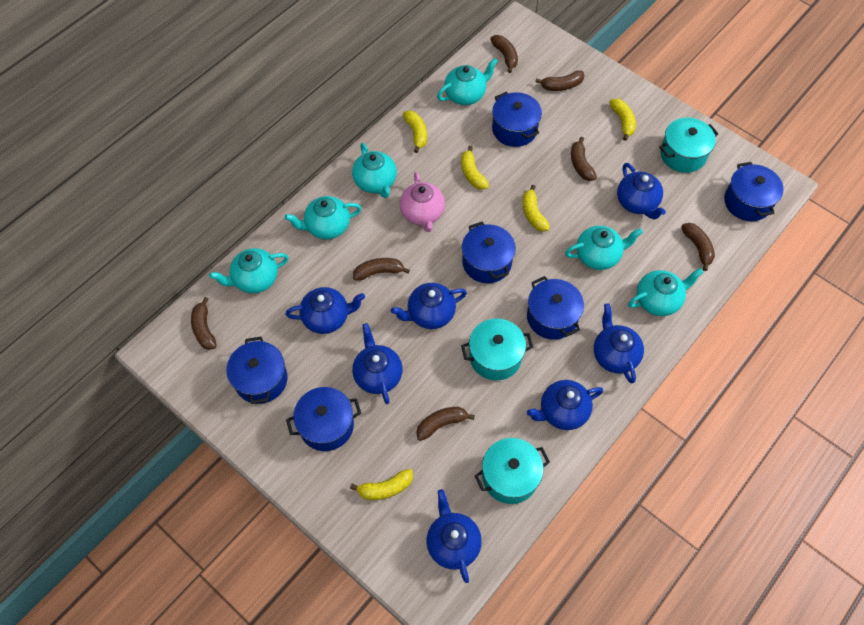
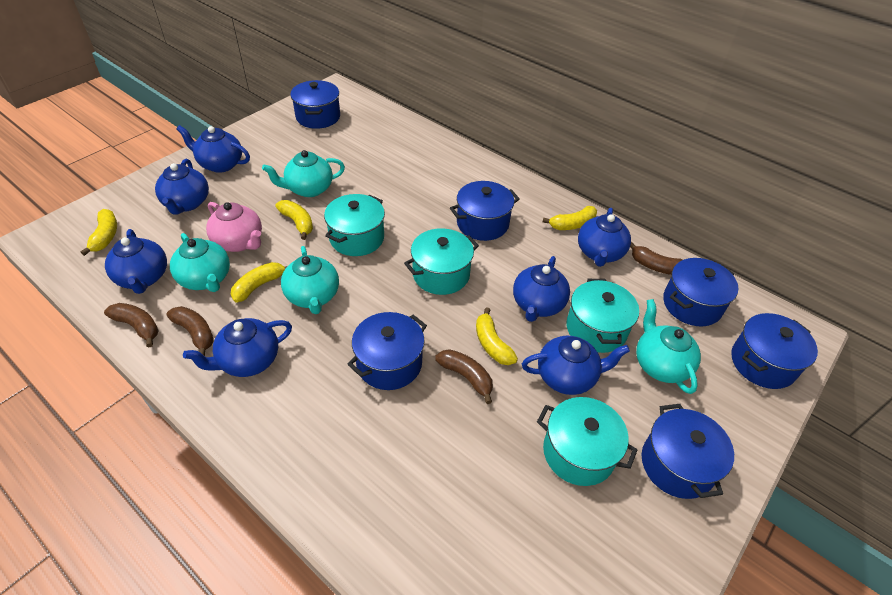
brown banana: [191,297,217,350] [353,258,410,281] [416,407,475,441] [490,35,518,73] [535,70,585,91] [571,137,597,181] [681,223,715,271] = 7 -> [104,303,159,347] [167,306,214,356] [435,349,493,404] [630,242,683,275] = 4
turquoise pot: [461,318,533,381] [475,438,550,504] [659,118,719,173] = 3 -> [324,194,385,256] [404,228,479,295] [537,397,638,486] [566,279,639,353] = 4
turquoise teapot: [209,248,288,294] [285,196,361,239] [352,143,397,198] [437,58,498,105] [565,226,643,270] [628,268,704,316] = 6 -> [170,233,230,292] [262,150,345,197] [281,246,339,314] [636,299,701,394] = 4

